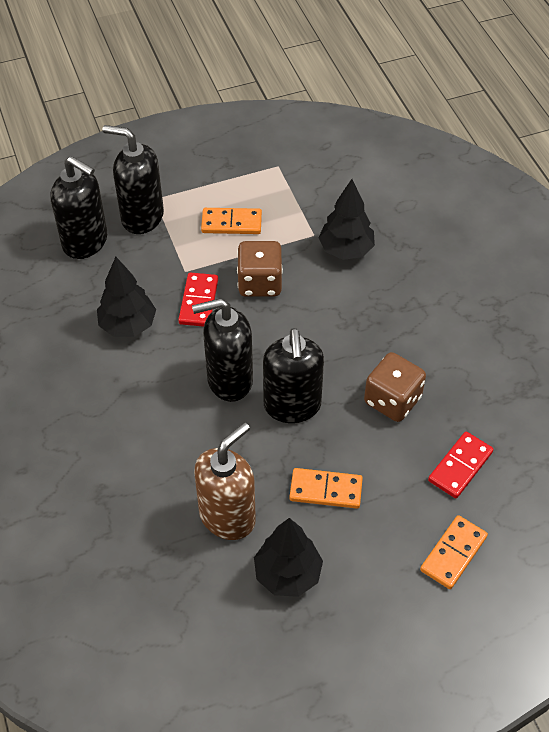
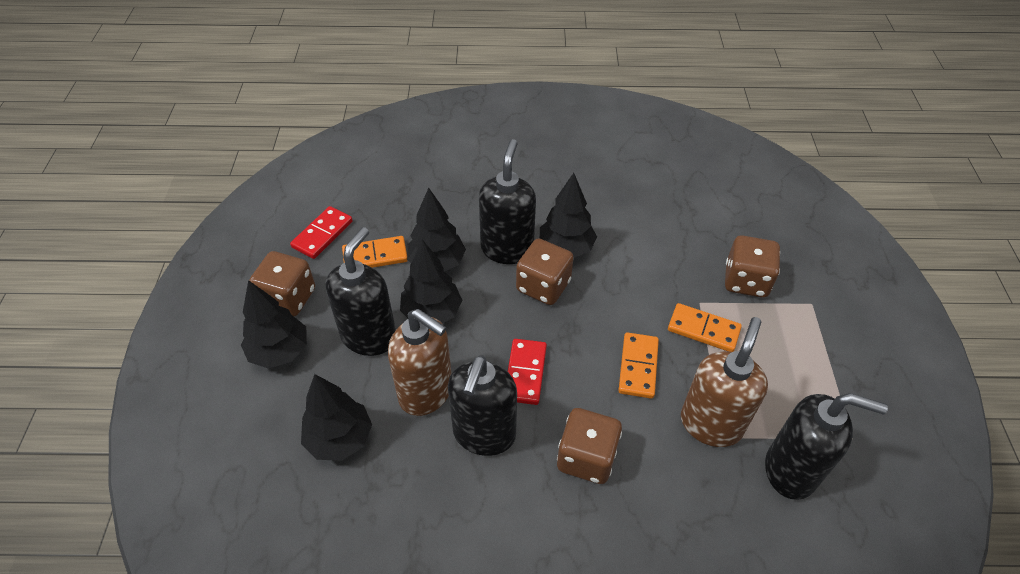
black tree: [97,257,156,337] [254,518,323,597] [318,179,375,260] = 3 -> [241,280,307,369] [301,374,372,461] [400,240,462,323] [407,188,466,272] [540,173,597,258] = 5
brown dice: [237,241,283,297] [364,352,426,422] = 2 -> [249,251,315,316] [516,238,574,305] [557,408,622,484] [725,235,780,298] = 4
brown soap dispenser: [194,422,256,540] = 1 -> [388,309,452,416] [681,317,768,447] = 2

